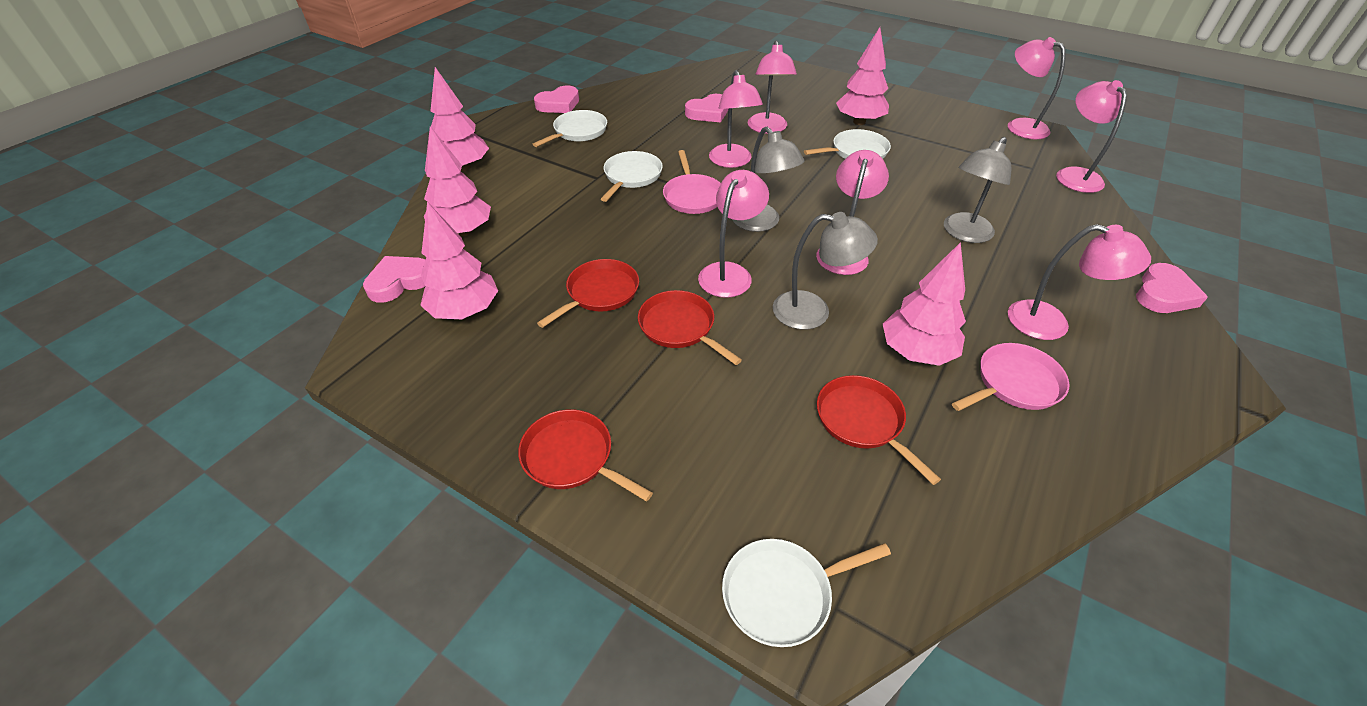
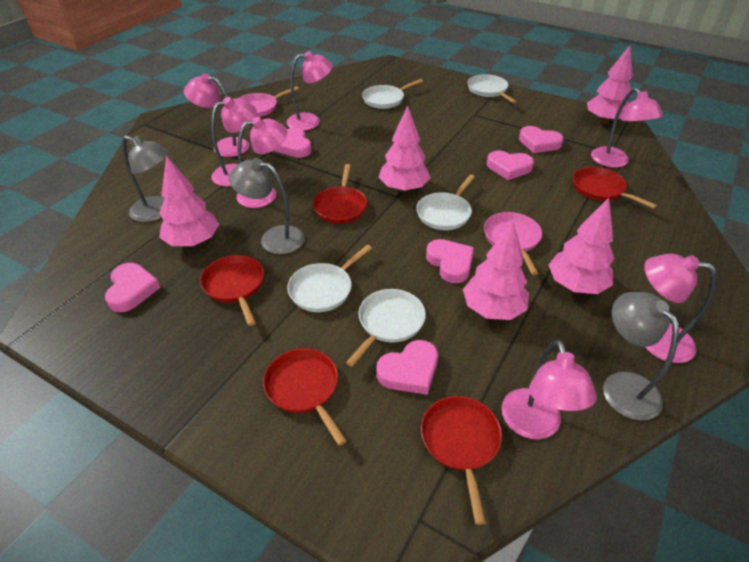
pink heart: [363,256,426,303] [534,86,579,113] [685,94,728,123] [1136,263,1208,313] = 4 -> [105,263,161,312] [274,128,312,158] [376,340,438,395] [426,239,474,283] [487,151,534,180] [519,126,563,153] = 6
red pan: [518,409,653,501] [537,259,639,328] [638,290,742,365] [817,375,941,485] = 4 -> [200,255,264,326] [263,348,347,446] [313,164,367,224] [421,396,502,525] [573,167,657,209] = 5
white pan: [533,110,607,147] [601,151,663,202] [722,539,891,647] [804,129,891,159] = 4 -> [287,245,372,312] [346,289,426,367] [362,79,423,109] [416,174,475,230] [467,74,516,103] = 5

